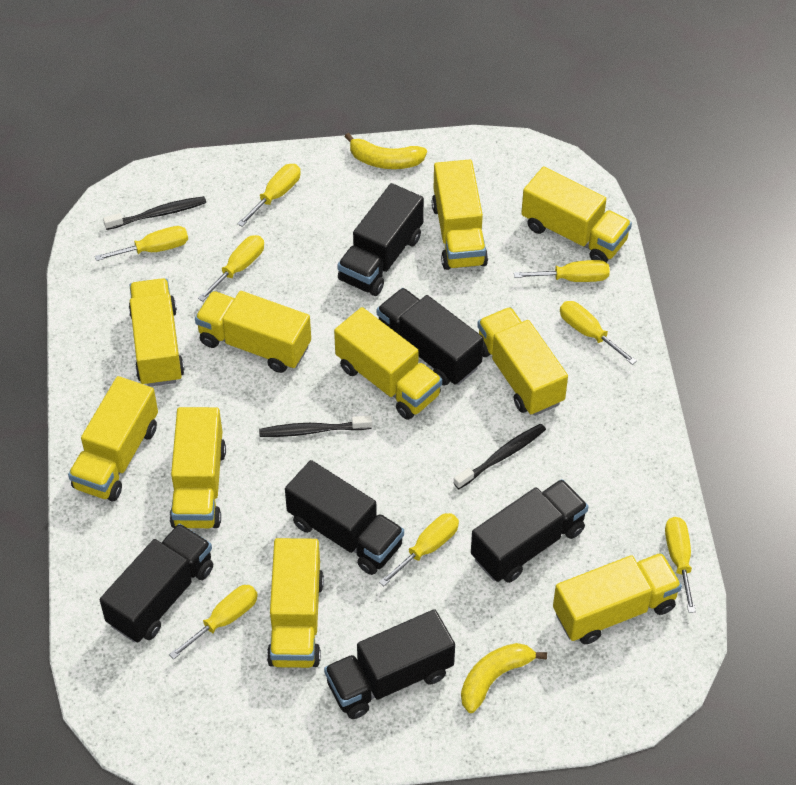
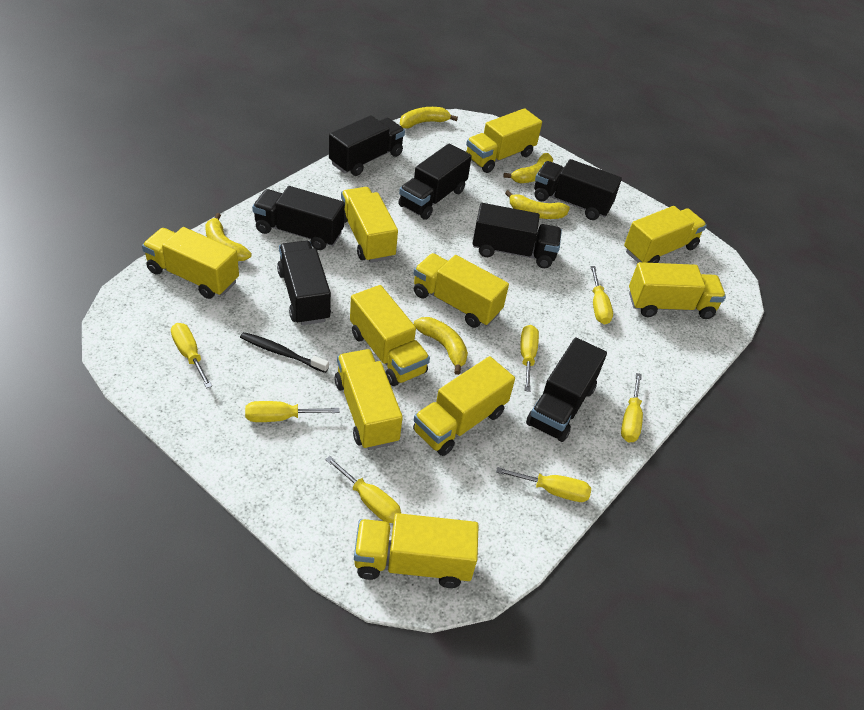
black toothbrush: [103,196,206,230] [259,415,372,437] [454,423,546,489] = 3 -> [240,332,329,373] = 1
black truck: [100,524,213,643] [285,460,404,575] [324,609,455,719] [337,183,424,296] [377,288,484,386] [471,479,589,583] = 6 -> [252,186,345,250] [277,241,331,325] [329,115,405,176] [398,143,472,220] [472,203,562,268] [526,337,607,442] [534,159,622,220] = 7
yellow banana: [344,133,427,169] [461,643,547,713] = 2 -> [205,213,252,261] [400,107,458,128] [414,317,468,375] [503,153,553,183] [505,190,570,219] = 5
yellow screwdriver: [95,226,188,261] [169,585,258,659] [198,235,264,302] [237,164,301,227] [379,513,459,586] [514,260,610,282] [560,301,637,365] [665,517,696,613] = 8 -> [171,323,212,388] [245,401,339,422] [325,456,401,523] [496,467,591,502] [521,325,539,392] [590,266,613,325] [621,373,643,442] = 7

